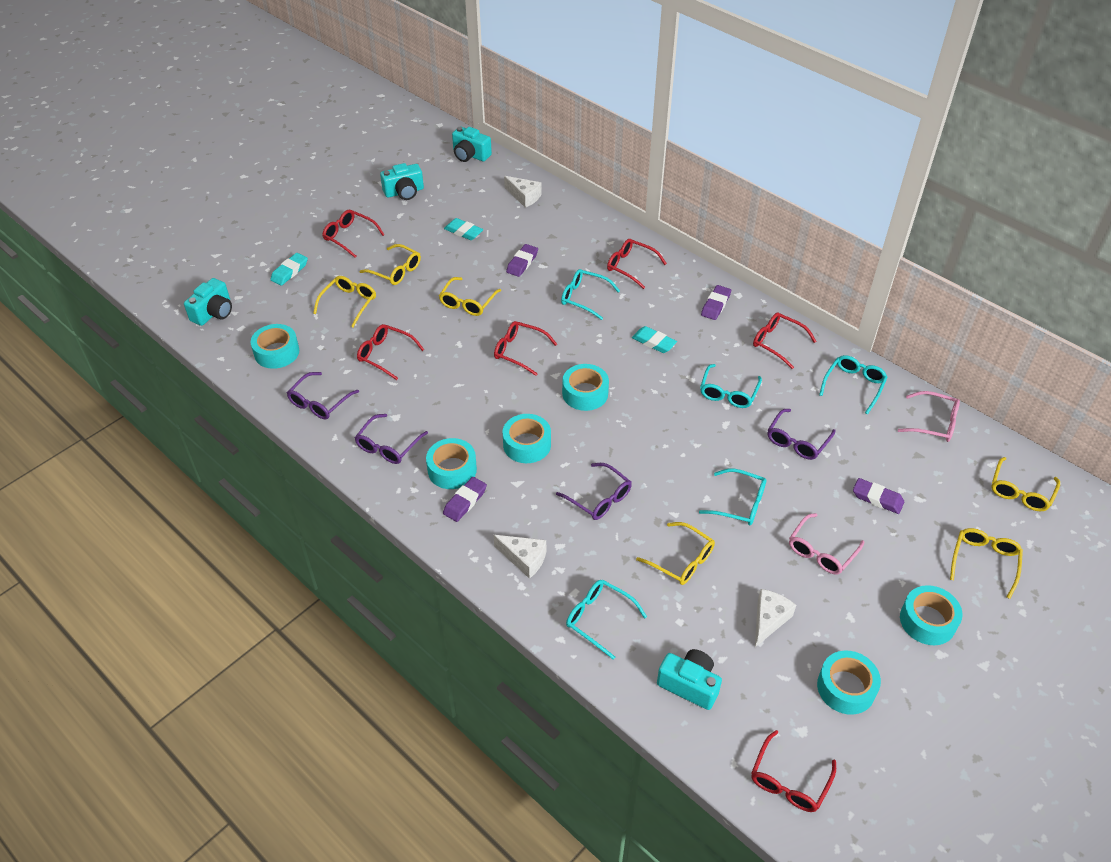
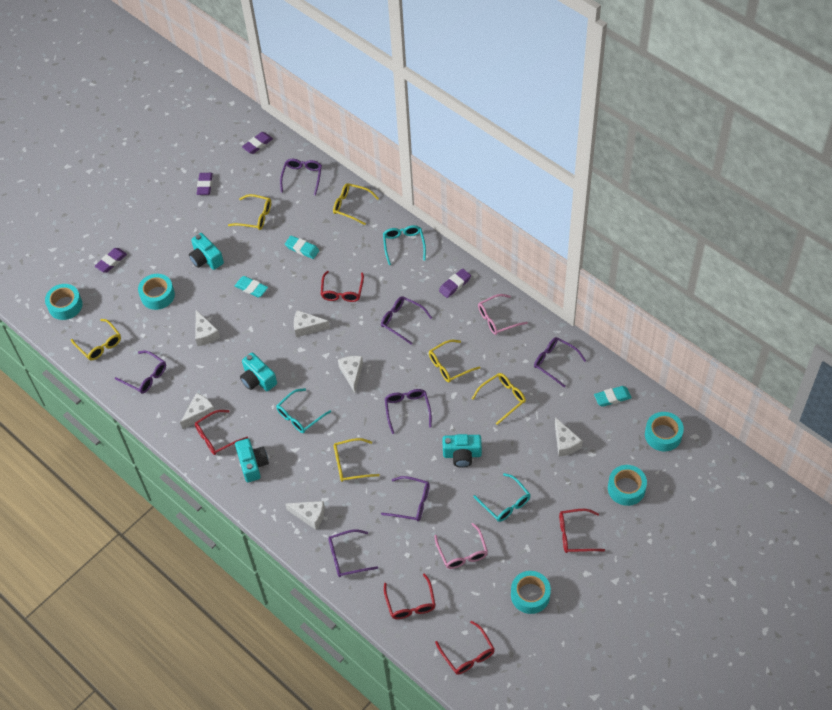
purple glasses: [287,372,359,419] [354,414,428,464] [556,463,632,520] [768,409,836,460] = 4 -> [115,351,166,394] [280,159,322,196] [328,530,378,577] [381,296,432,344] [381,476,430,521] [385,389,432,434] [534,337,586,388] = 7
red glasses: [323,210,385,258] [357,324,424,380] [494,321,557,376] [607,239,667,289] [751,730,836,812] [753,312,817,369] = 6 -> [195,410,248,455] [321,271,364,302] [384,573,435,619] [435,621,495,675] [559,509,605,553] = 5
turquoise glasses: [561,269,620,320] [566,580,647,660] [699,469,766,526] [700,364,762,408] [819,355,888,414] = 5 -> [276,388,331,433] [383,225,426,265] [473,473,531,522] = 3
turquoise tape: [251,324,299,369] [426,438,477,489] [503,414,551,463] [562,364,609,411] [817,651,881,715] [900,585,963,645] = 6 -> [45,284,83,320] [138,274,175,310] [511,571,551,614] [608,465,647,506] [645,412,684,451] = 5
white cheese: [494,535,546,579] [504,176,542,208] [755,589,796,647] = 3 -> [180,393,216,429] [195,310,220,346] [285,501,325,530] [294,310,330,337] [338,356,363,393] [555,417,582,457] = 6

